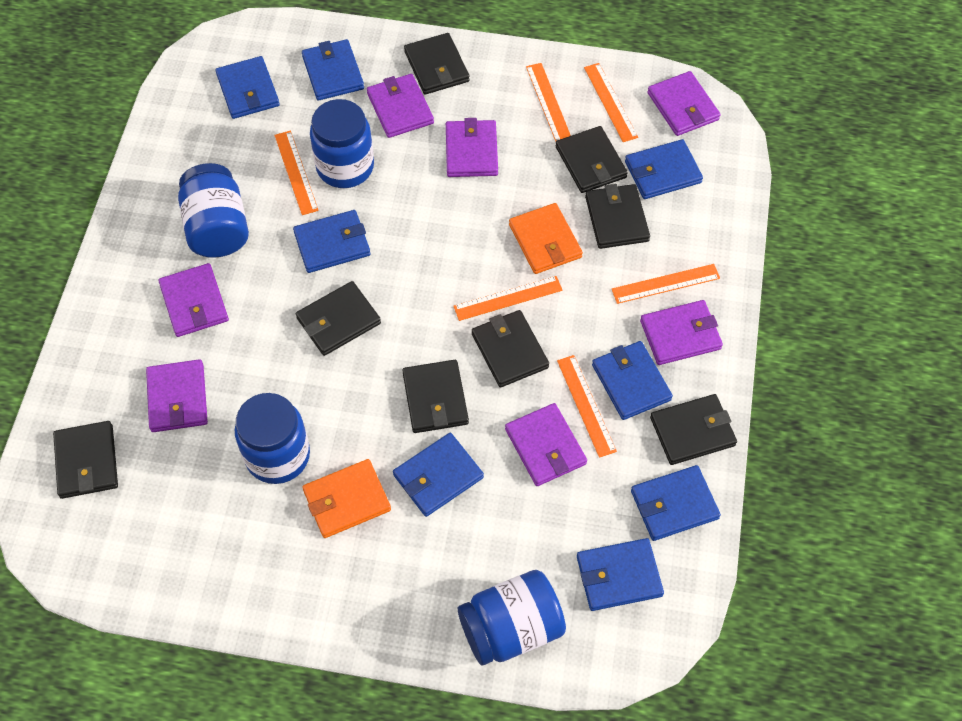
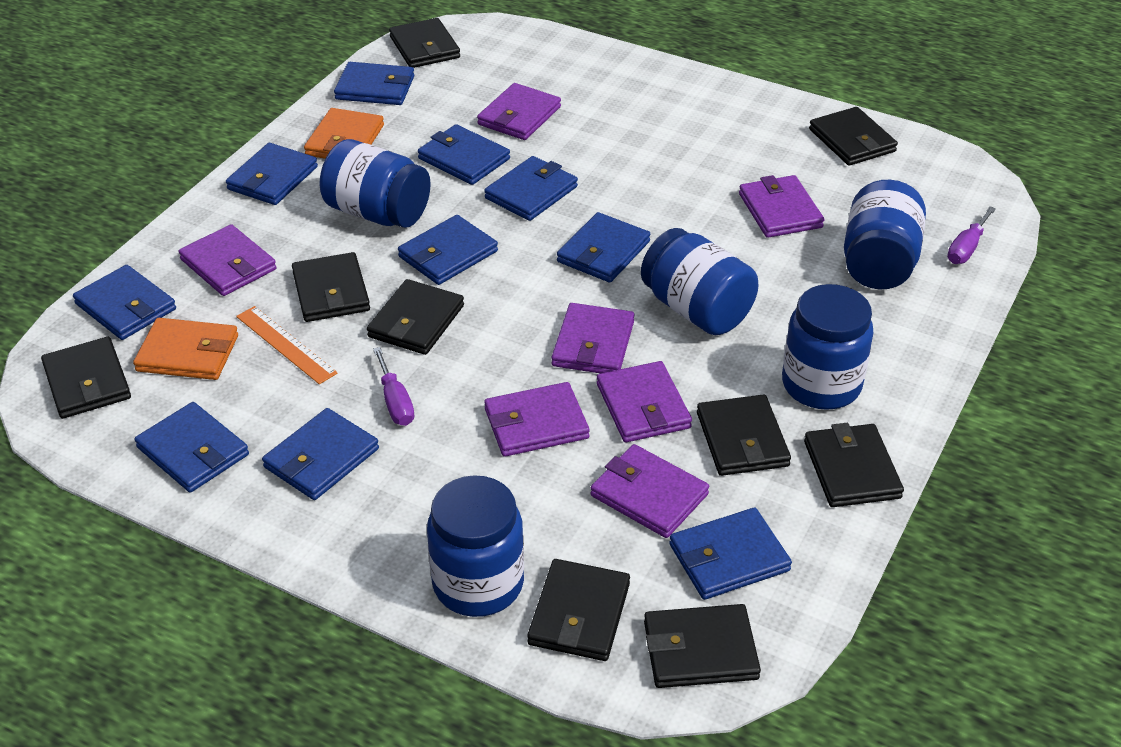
black wallet: [53,421,118,499] [296,281,381,356] [402,360,469,433] [404,33,470,94] [472,310,549,388] [556,126,628,193] [585,184,650,249] [650,394,737,465] = 8 -> [41,337,131,419] [292,252,370,322] [367,279,464,355] [389,18,460,68] [527,559,630,661] [644,604,761,688] [697,394,791,476] [804,423,904,507] [809,107,898,166] = 9
blue jar: [178,163,249,258] [235,393,310,484] [310,99,374,188] [458,570,566,666] = 4 -> [320,139,431,228] [427,475,524,617] [641,228,758,335] [782,284,873,410] [844,180,926,290] = 5
blue wallet: [216,56,280,119] [293,210,370,273] [302,39,364,100] [393,433,484,517] [577,538,664,611] [592,341,673,420] [625,139,703,199] [631,465,721,541] = 8 -> [73,265,176,340] [134,402,249,493] [226,143,318,205] [262,408,379,500] [334,62,414,105] [398,215,498,285] [418,124,510,185] [484,156,578,221] [557,212,650,282] [669,507,792,600] = 10
orange ruler: [274,131,319,215] [453,276,563,321] [526,63,571,141] [557,355,617,458] [584,63,638,142] [612,264,720,304] = 6 -> [236,306,338,384] = 1
purple screwdriver: none = 0 -> [373,347,415,426] [947,206,996,264] = 2

